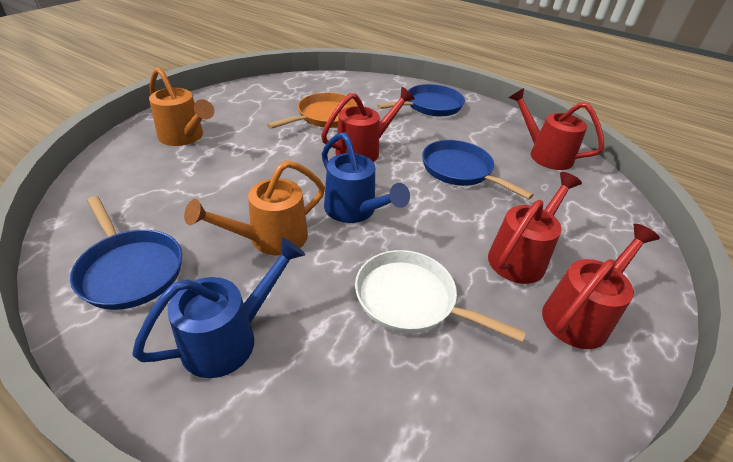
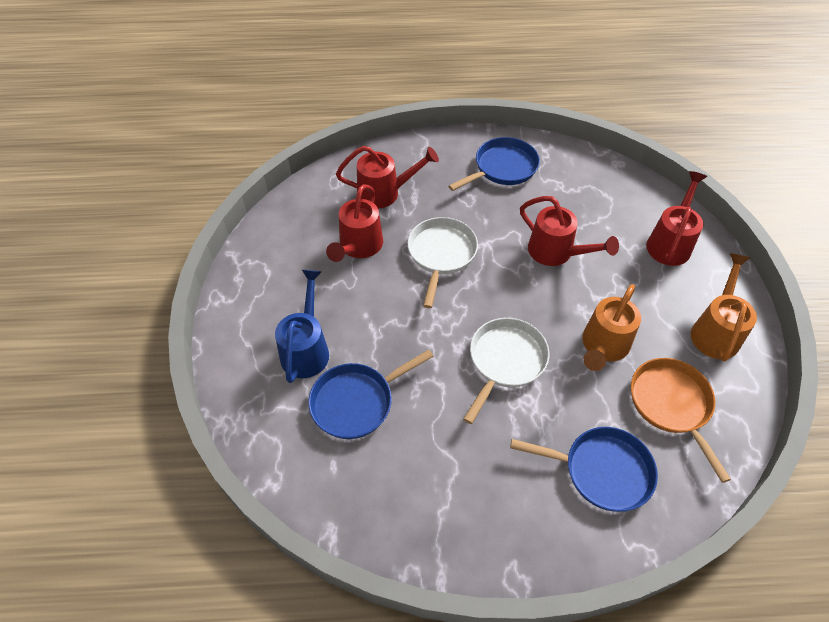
blue watering can: [132,237,305,378] [322,132,410,223] = 2 -> [275,270,329,383] = 1
white pan: [355,250,526,342] = 1 -> [407,217,478,308] [463,318,550,424] = 2

